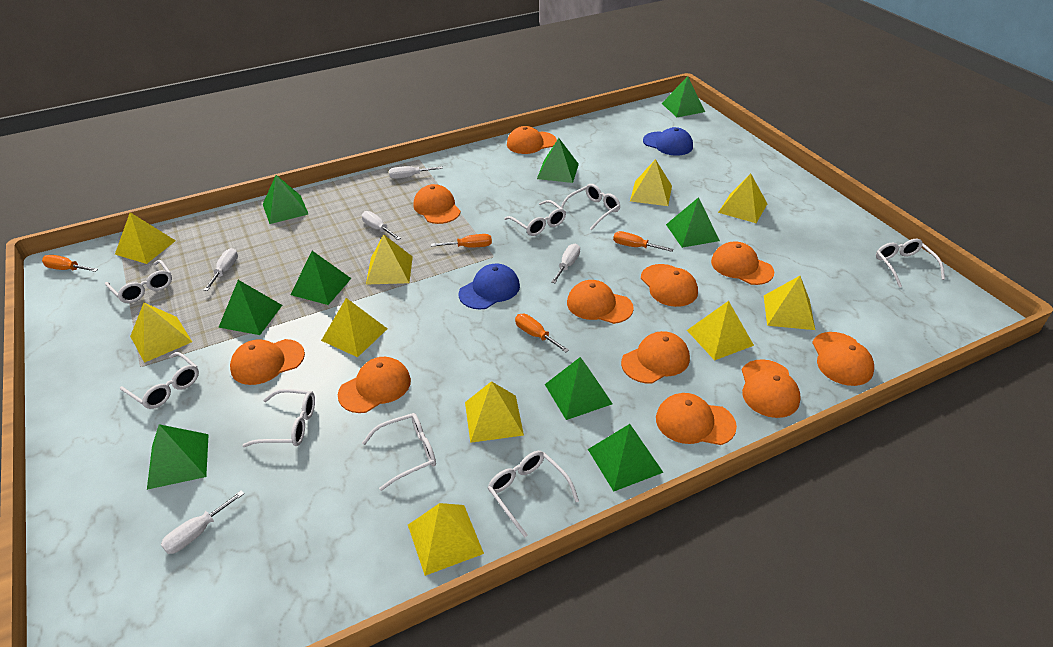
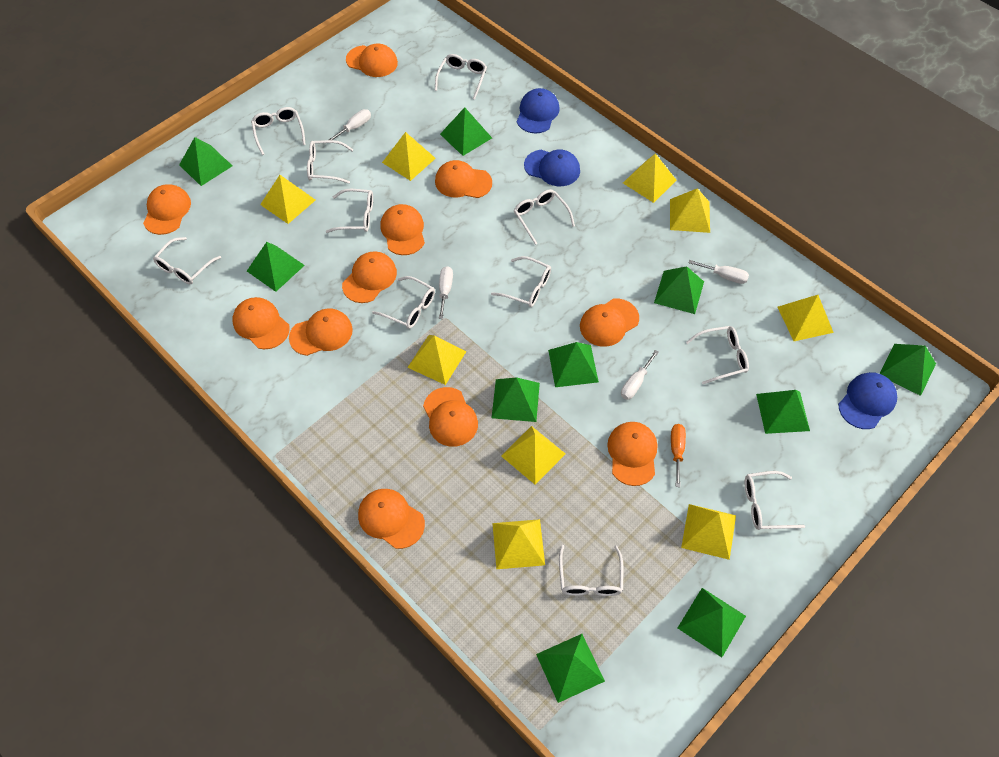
blue cap: [459,264,520,309] [643,127,693,156] = 2 -> [517,88,560,134] [524,149,580,186] [838,372,897,429] = 3
green pyramid: [147,424,209,490] [218,280,282,335] [263,175,309,224] [291,251,351,305] [537,138,579,183] [545,357,613,420] [588,424,664,491] [662,76,705,117] [666,197,720,248] = 9 -> [179,137,233,186] [247,242,305,292] [440,107,492,156] [492,377,540,422] [536,634,605,703] [548,342,599,387] [654,266,704,314] [678,588,746,657] [756,390,810,434] [880,344,936,396] = 10
orange screwdriver: [42,255,98,272] [431,234,492,248] [515,314,569,352] [613,231,673,252] = 4 -> [671,424,686,487] = 1
white glasses: [105,260,172,303] [120,352,199,409] [242,389,315,447] [362,413,436,491] [488,451,579,537] [504,200,566,236] [561,184,620,230] [876,239,945,287] = 8 -> [153,237,221,284] [251,107,306,155] [307,140,354,184] [326,189,373,233] [372,276,435,329] [435,54,487,99] [491,256,551,307] [514,189,575,245] [559,545,623,596] [686,326,749,384] [745,471,805,530] = 11
white screwdriver: [161,490,244,554] [204,248,238,291] [362,211,401,240] [389,166,443,179] [551,244,580,283] = 5 -> [328,109,371,140] [439,266,453,319] [621,350,659,400] [689,260,749,284] = 4
yellow pyramid: [115,212,176,264] [130,303,192,363] [321,298,388,357] [366,234,413,285] [408,503,484,576] [465,381,524,443] [630,159,672,206] [687,301,754,360] [718,173,767,223] [764,276,815,330] = 10 -> [260,175,315,224] [382,132,436,181] [407,335,466,385] [492,519,545,569] [501,426,566,485] [623,153,677,203] [670,188,710,233] [681,504,736,560] [778,295,834,341] = 9

